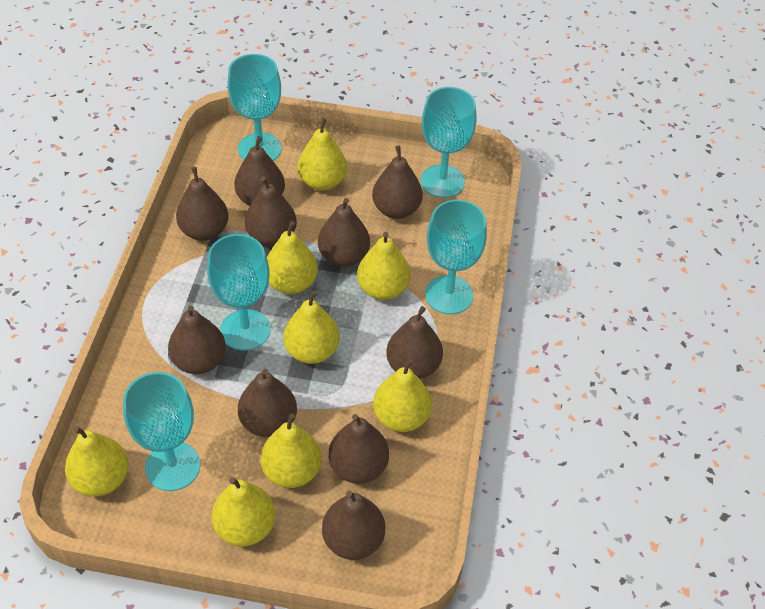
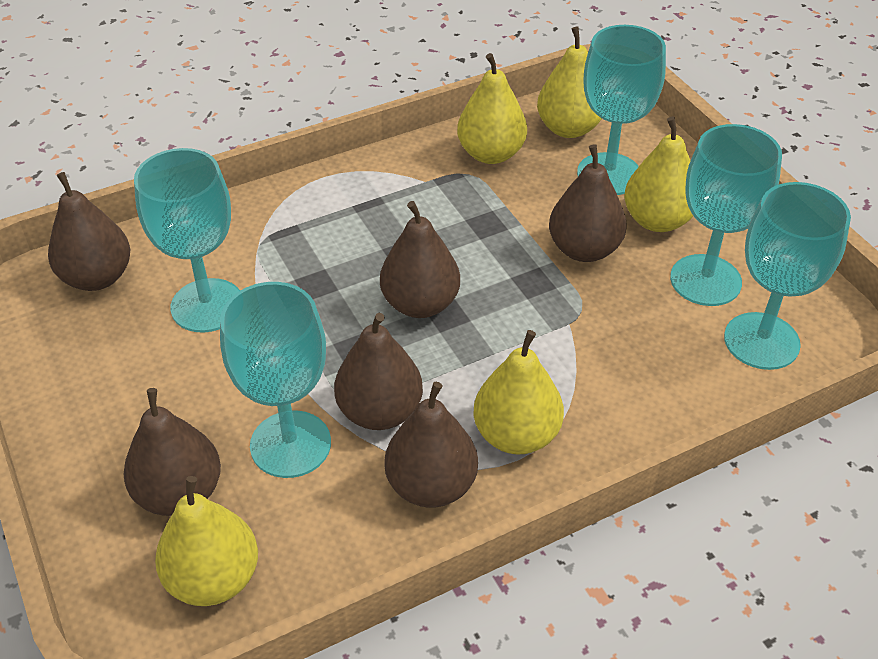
brown pear: [168,305,226,374] [176,167,229,241] [234,136,285,206] [238,369,297,437] [245,176,297,246] [318,198,370,267] [322,491,385,560] [329,414,389,484] [372,145,423,219] [386,306,443,379] = 10 -> [48,172,131,291] [123,388,221,516] [334,313,423,430] [380,201,460,318] [384,382,478,508] [549,144,627,262] = 6
yellow pear: [65,426,129,497] [212,477,275,547] [260,413,322,488] [267,221,318,294] [283,291,340,364] [298,118,347,191] [357,232,410,300] [373,359,432,432] = 8 -> [155,476,258,606] [457,53,527,164] [473,330,564,455] [537,26,602,138] [624,117,693,232] = 5

